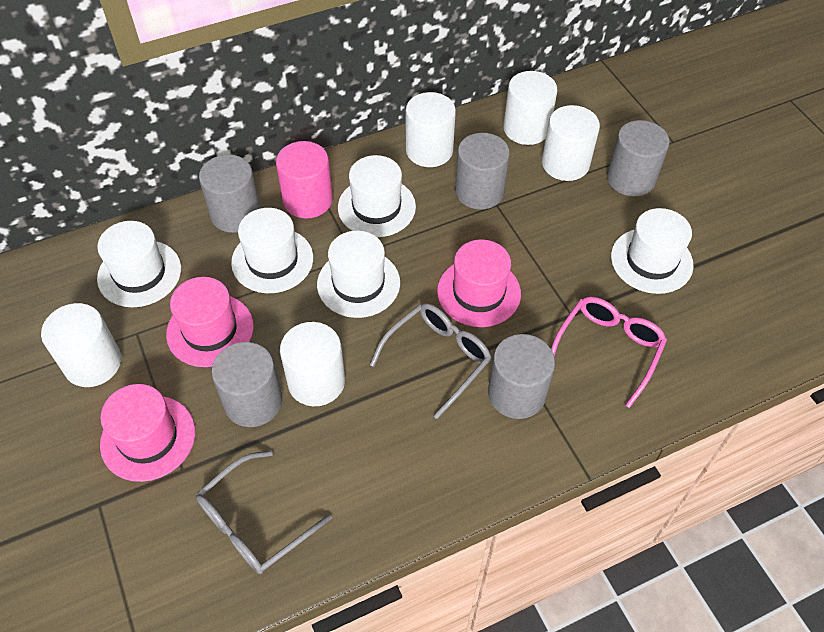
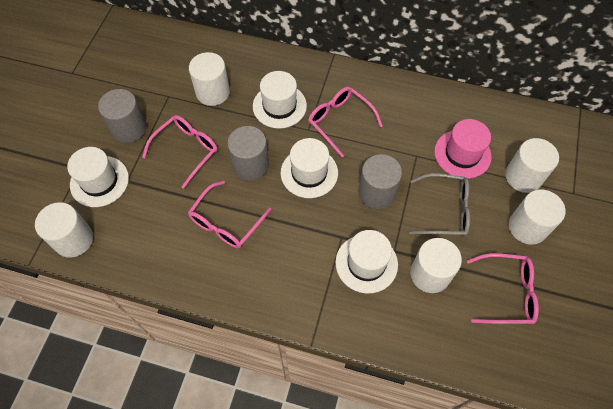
grey cylinder: [199,155,261,233] [211,342,282,427] [455,133,510,210] [488,334,555,419] [607,120,670,197] = 5 -> [98,89,147,143] [227,126,269,180] [358,154,402,209] = 3
grey glasses: [196,451,332,574] [370,303,492,419] = 2 -> [409,173,470,236] = 1
pink cylinder: [276,141,333,219] = 1 -> none = 0
pink glasses: [551,297,667,408] = 1 -> [142,115,218,189] [188,181,271,249] [308,87,383,157] [467,253,539,324] = 4
pink hat: [100,384,195,482] [166,277,254,367] [437,239,521,327] = 3 -> [434,119,492,179] = 1
white hat: [97,221,181,307] [231,208,313,293] [317,231,400,318] [338,155,416,237] [611,208,694,294] = 5 -> [67,147,129,207] [253,71,307,129] [281,138,338,198] [336,230,398,294] = 4

